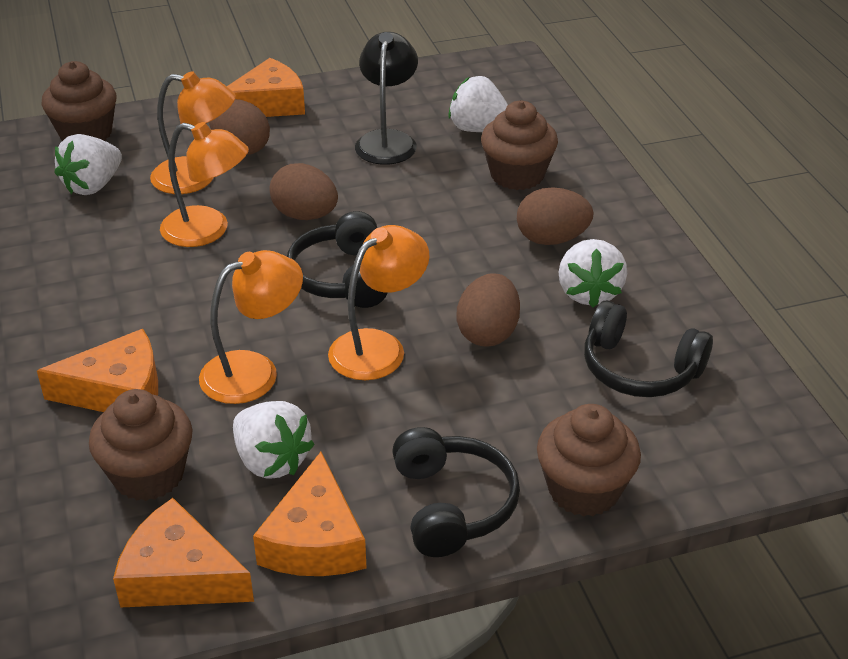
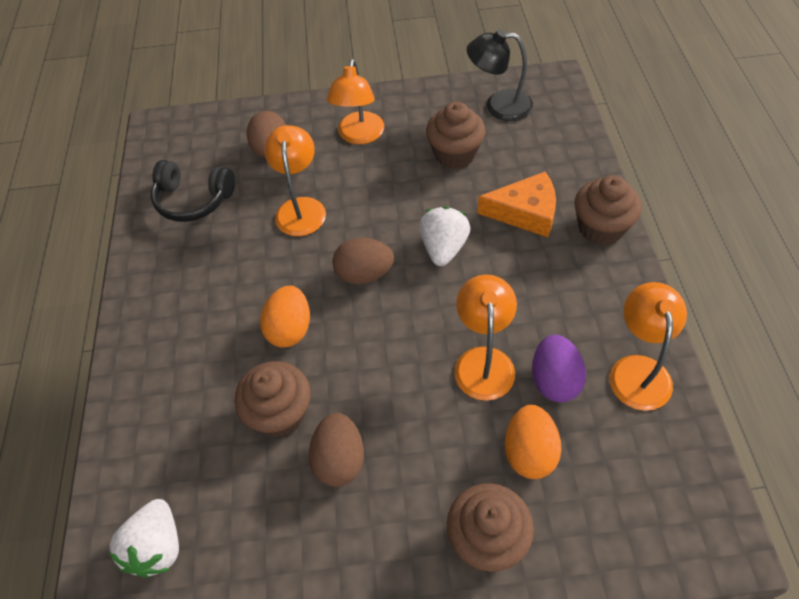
black headphones: [287,211,387,308] [392,427,520,557] [584,301,713,397] = 3 -> [151,160,235,222] = 1
brown egg: [209,99,270,155] [269,163,338,220] [457,273,520,346] [517,187,594,245] = 4 -> [247,111,286,157] [309,413,364,487] [332,238,394,284] = 3
orange cheese: [37,329,158,412] [113,498,254,608] [227,58,305,117] [253,452,367,576] = 4 -> [477,171,556,237] = 1
orange egg: none = 0 -> [260,286,310,347] [505,405,561,479] = 2
purple egg: none = 0 -> [532,335,586,403] = 1
white strawberry: [55,134,122,195] [233,401,315,479] [448,76,508,132] [559,239,627,308] = 4 -> [109,499,179,578] [419,206,471,266] = 2

